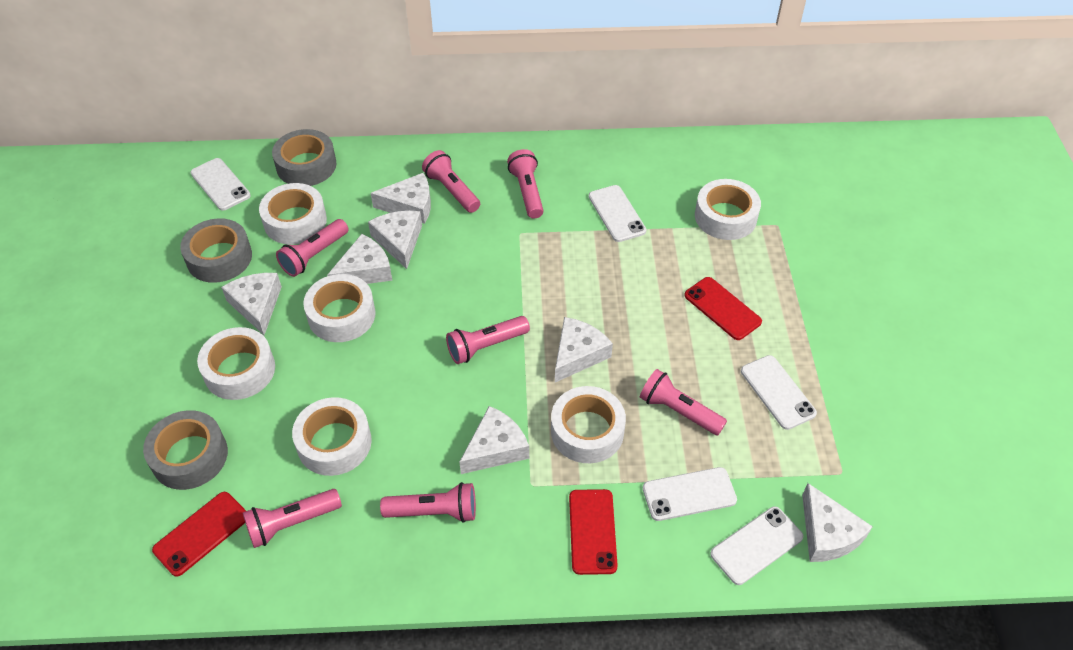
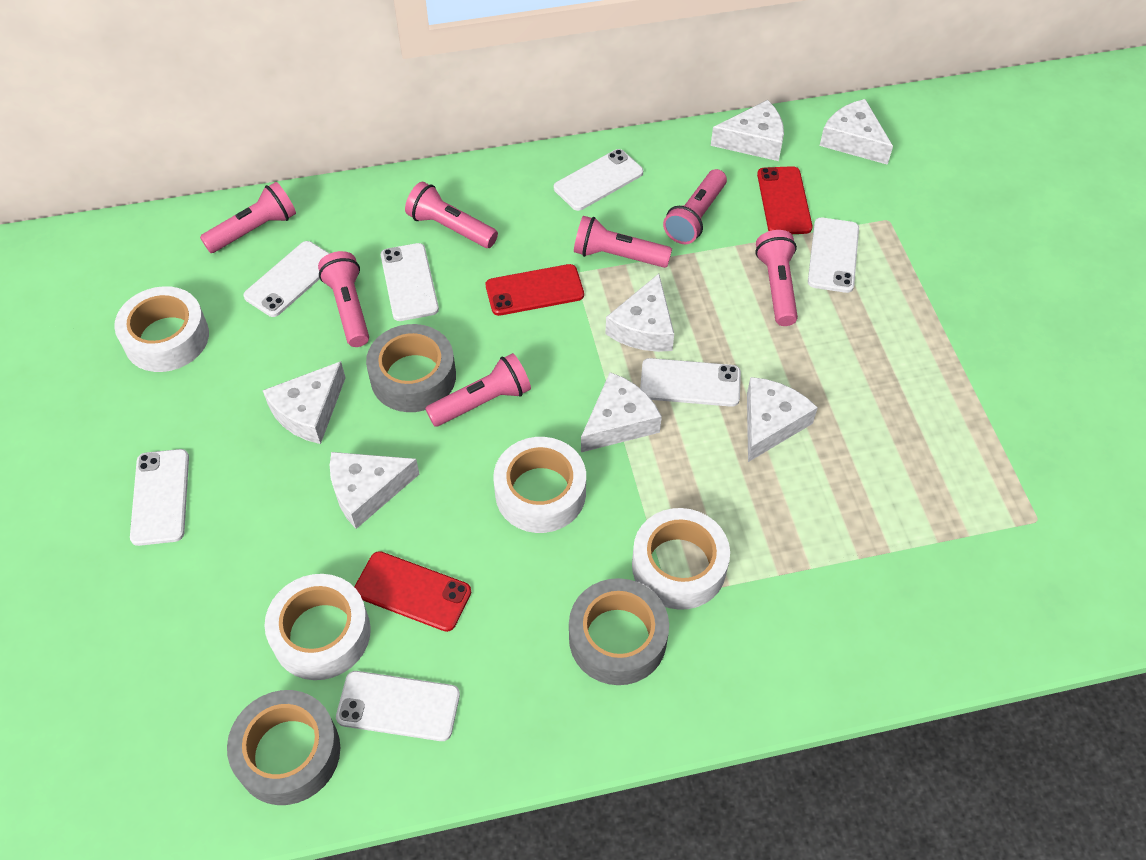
white phone: [190,158,251,211] [589,185,646,242] [643,467,737,521] [710,506,804,585] [741,355,817,430] = 5 -> [130,449,189,546] [243,241,330,317] [336,671,460,741] [381,243,439,321] [554,149,643,211] [640,358,741,407] [808,217,859,293] = 7
white tape: [197,327,275,400] [259,183,327,245] [292,397,372,476] [303,274,376,342] [551,386,626,463] [695,179,761,240] = 6 -> [114,286,209,372] [265,574,371,680] [493,437,586,533] [632,508,730,610] = 4

